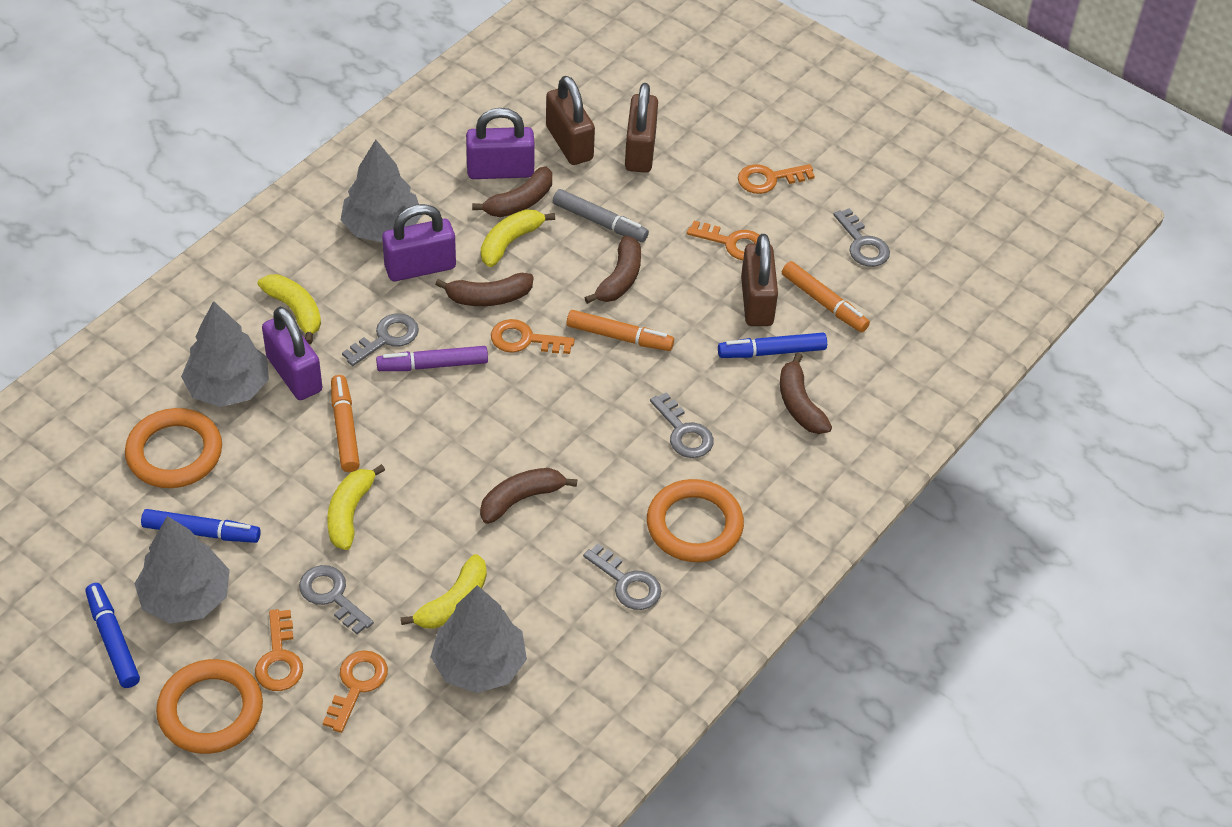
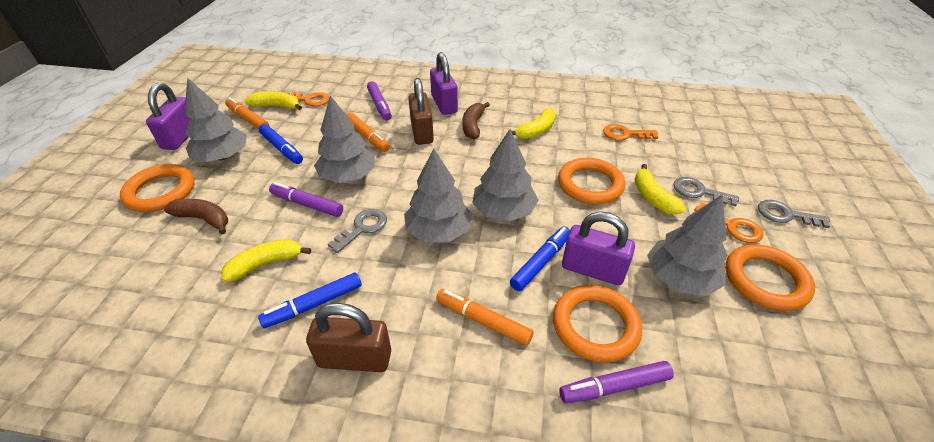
brown banana: [435,273,534,306] [472,166,552,217] [480,468,577,524] [585,236,641,304] [780,352,832,434] = 5 -> [164,199,228,234] [462,102,490,140] = 2
brown padlock: [546,76,595,165] [625,83,658,173] [741,234,778,326] = 3 -> [306,303,391,372] [408,78,434,145] = 2
grey key: [299,565,374,634] [342,313,419,366] [583,544,661,610] [650,392,714,458] [833,208,890,267] = 5 -> [328,209,387,253] [673,177,739,206] [758,200,830,228] = 3
grey marker: [553,189,649,242] = 1 -> none = 0
grey tree: [134,516,230,624] [181,301,269,407] [341,140,422,242] [431,585,527,693] = 4 -> [185,78,247,162] [314,96,375,183] [404,149,472,242] [472,129,539,221] [647,195,728,296] = 5
orange key: [255,609,303,691] [323,650,388,733] [491,319,575,354] [687,221,759,260] [738,164,815,194] = 5 -> [286,92,329,107] [603,124,658,141] [694,203,763,243] = 3
orange ring: [125,408,222,488] [156,659,263,754] [647,479,744,562] = 3 -> [120,164,195,212] [553,285,642,363] [558,158,625,204] [725,244,815,311] = 4
purple marker: [376,346,488,371] = 1 -> [269,182,343,217] [367,81,392,121] [559,361,674,403] = 3

